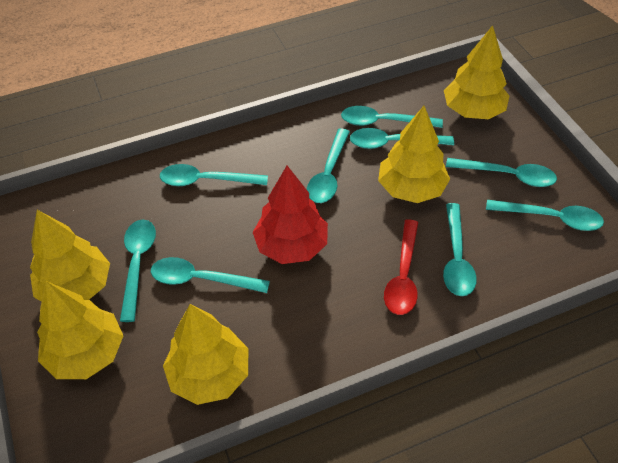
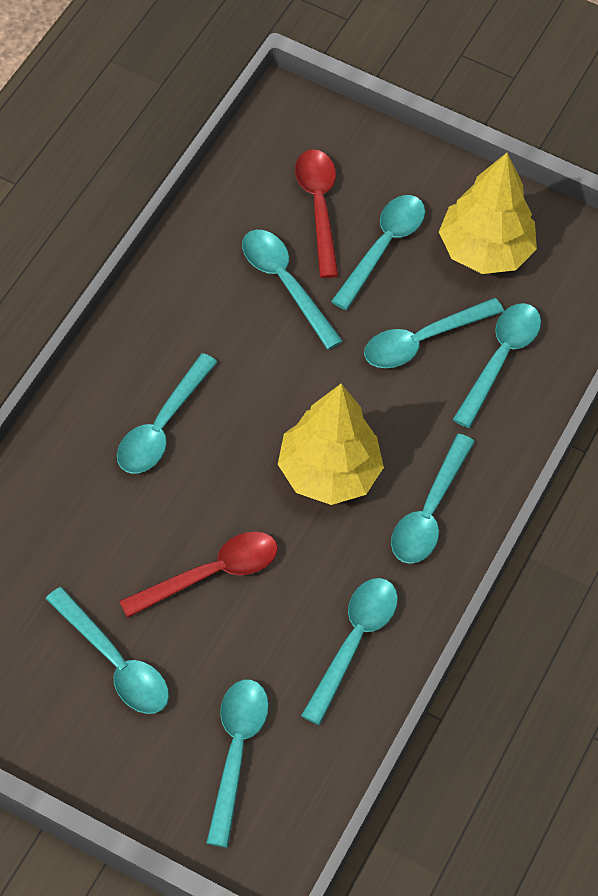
red spoon: [384,219,418,315] = 1 -> [119,532,278,618] [295,149,339,278] = 2
red tree: [253,166,328,264] = 1 -> none = 0
yellow tree: [30,210,110,302] [37,281,123,379] [163,304,248,405] [378,106,450,203] [444,25,510,119] = 5 -> [278,384,384,505] [439,153,537,274] = 2

